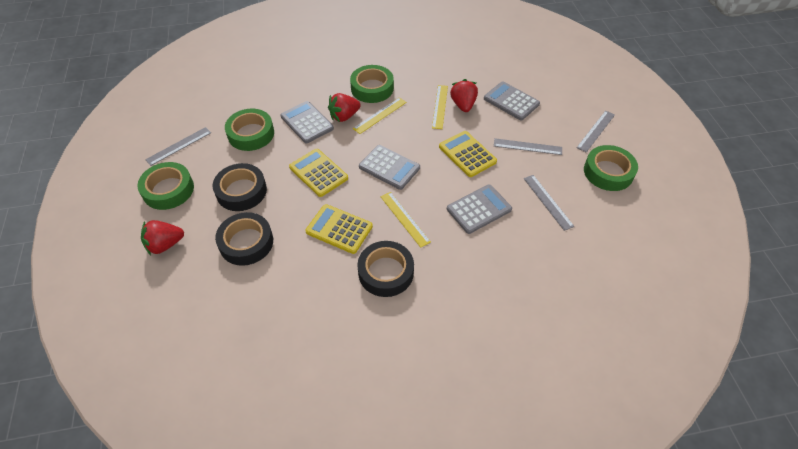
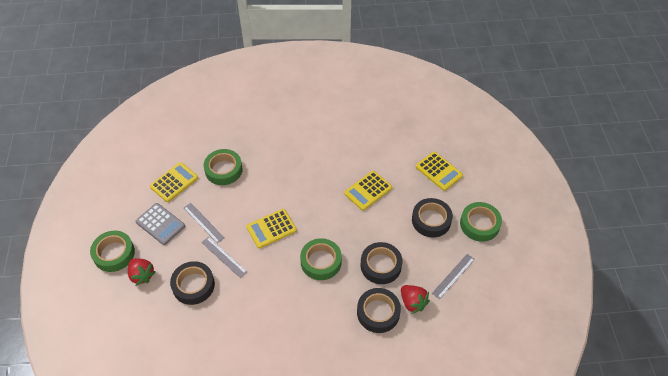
black tape: [212,163,267,211] [215,212,273,266] [358,241,414,297] = 3 -> [170,261,215,305] [357,288,401,333] [361,242,403,284] [412,198,453,238] = 4
grey calculator: [280,101,334,143] [359,145,420,190] [447,185,512,234] [484,82,540,120] = 4 -> [136,203,185,245] = 1
grey ruler: [145,127,211,166] [494,138,562,155] [524,175,574,231] [577,111,615,152] = 4 -> [184,203,225,243] [201,237,247,278] [432,254,475,299] = 3
red strawberry: [141,220,184,255] [328,93,361,122] [450,79,478,112] = 3 -> [128,258,156,286] [401,285,430,314] = 2
yellow calculator: [289,149,348,197] [305,204,373,254] [439,131,497,177] = 3 -> [150,162,198,202] [246,209,297,249] [344,171,392,211] [416,152,463,191] = 4
yellow ruler: [353,97,406,134] [381,192,431,248] [432,85,448,129] = 3 -> none = 0

